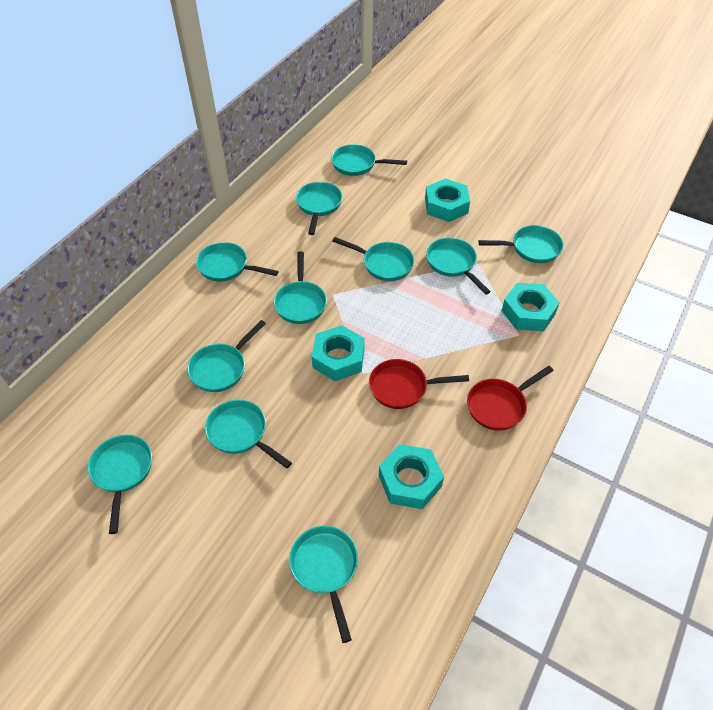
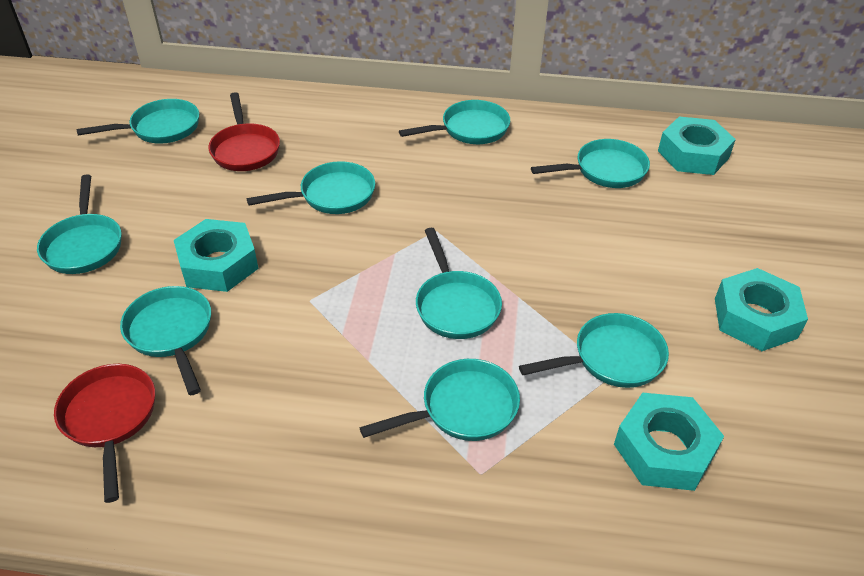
turquoise pan: [88,435,152,534] [187,320,266,392] [196,242,279,282] [205,400,292,469] [274,251,327,324] [289,526,358,643] [296,182,342,235] [331,144,407,176] [332,237,414,281] [426,238,491,295] [478,225,563,263] = 11 -> [37,174,122,274] [76,99,199,144] [120,286,211,395] [247,161,375,214] [360,359,520,441] [399,100,510,144] [416,228,502,339] [519,313,669,388] [531,139,650,188] = 9

